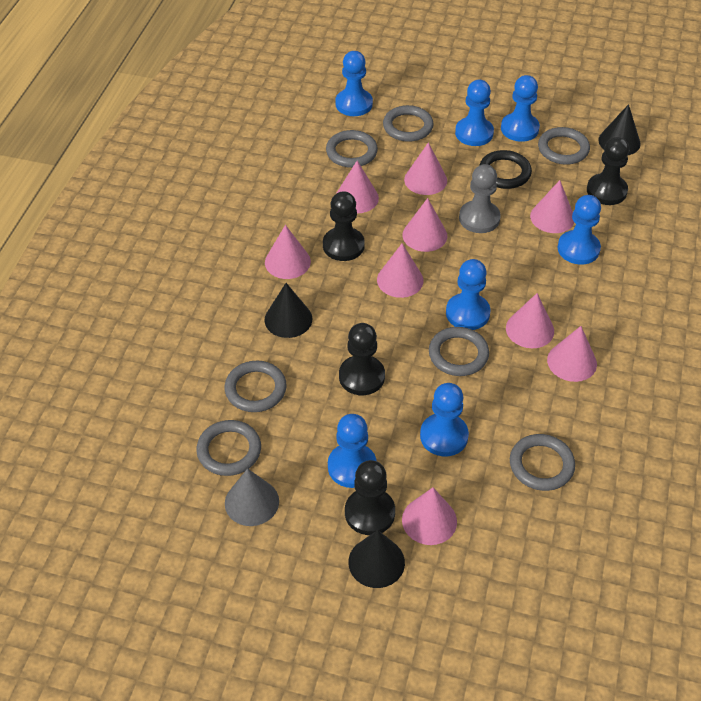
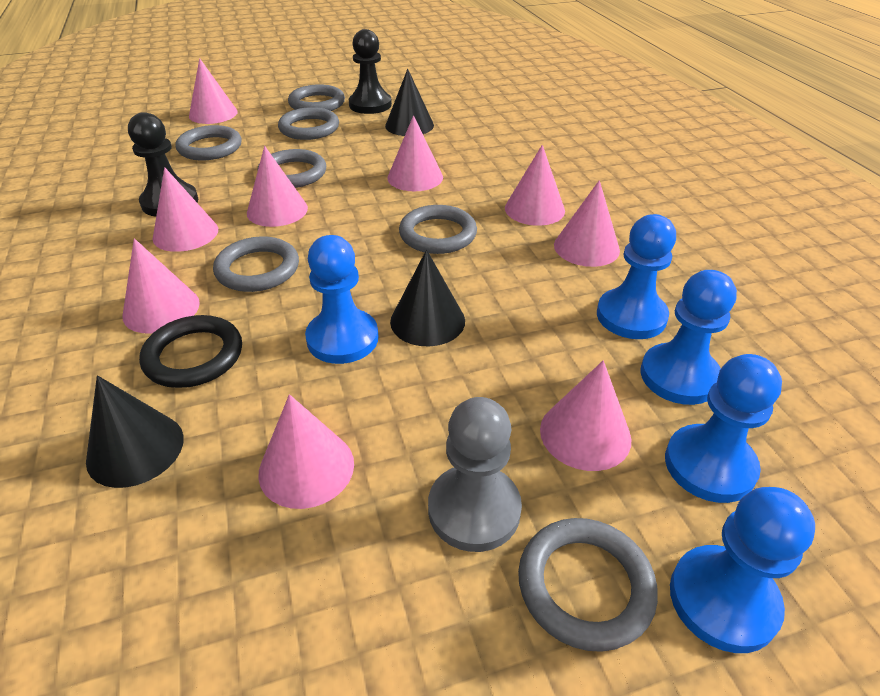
black pawn: [323,191,365,261] [339,323,385,395] [345,460,395,535] [587,137,629,205] = 4 -> [128,112,198,217] [349,29,392,114] = 2
blue pawn: [328,414,377,488] [335,51,373,116] [420,383,469,456] [446,259,490,330] [455,80,494,146] [501,75,540,142] [557,195,601,265] = 7 -> [305,235,379,364] [597,214,676,339] [640,270,737,405] [665,354,782,503] [670,487,815,653] = 5
grey cone: [225,468,279,526] = 1 -> none = 0

